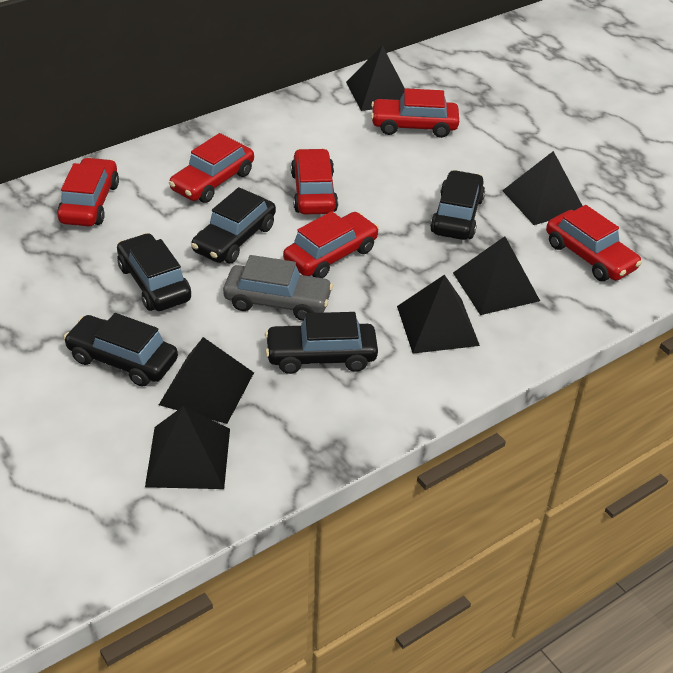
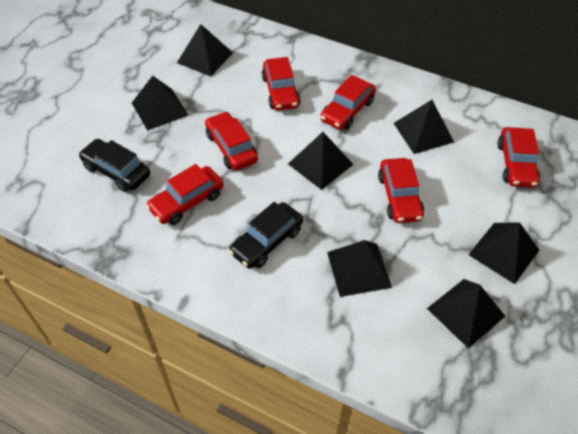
black car: [63,313,178,387] [117,233,191,311] [191,187,276,263] [265,312,378,374] [430,170,485,240] = 5 -> [79,139,150,192] [229,202,303,269] = 2
black pyramid: [145,406,230,489] [159,337,254,424] [346,45,405,111] [397,275,480,354] [453,236,540,315] [502,151,583,225] = 6 -> [132,76,189,131] [177,24,233,76] [288,132,354,190] [327,240,392,297] [394,100,454,154] [427,279,506,348] [468,222,540,284] = 7
grey car: [223,255,333,321] = 1 -> none = 0

